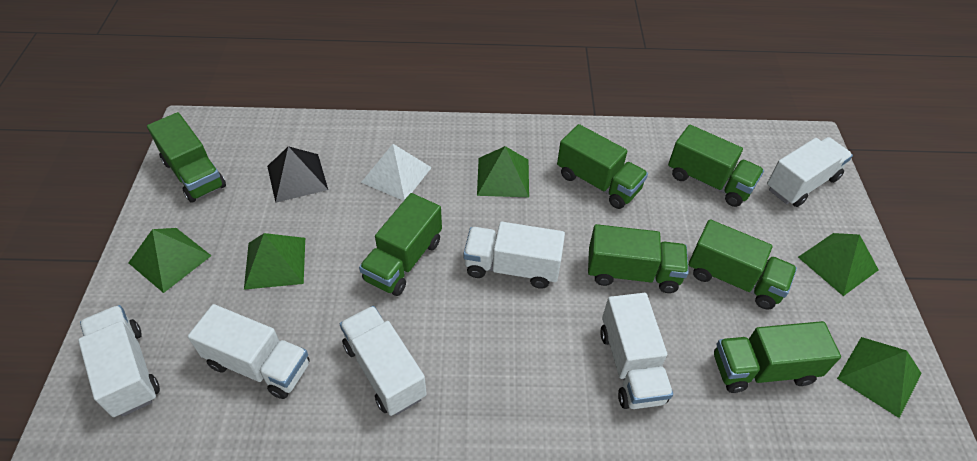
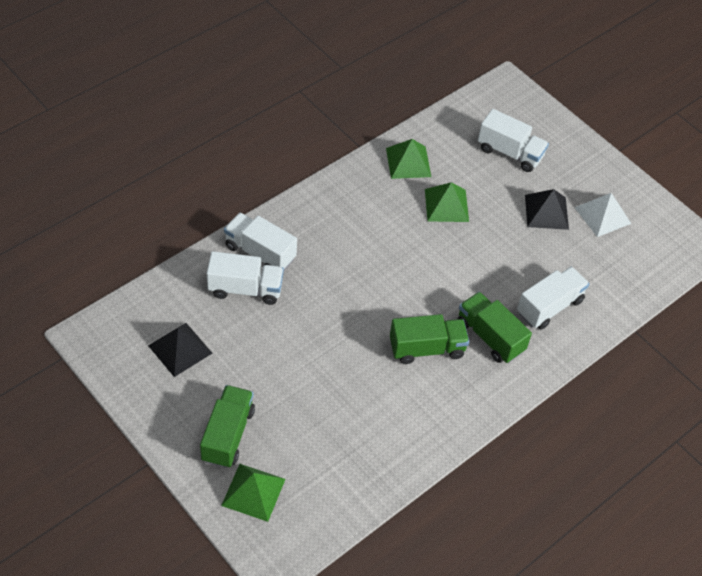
black pyramid: [267,146,328,203] = 1 -> [148,323,212,377] [525,189,569,230] = 2
green pyramid: [128,228,211,293] [244,233,305,290] [477,146,529,197] [798,233,879,296] [837,337,922,418] = 5 -> [221,464,285,522] [386,139,431,179] [425,182,469,222] = 3
green truck: [147,112,226,203] [359,193,442,296] [557,124,648,209] [588,224,689,293] [668,124,764,207] [688,219,797,310] [714,321,841,393] = 7 -> [200,385,255,468] [390,314,469,364] [458,292,532,363] = 3
white truck: [78,305,160,417] [188,304,310,399] [340,306,427,416] [463,222,565,289] [600,293,673,409] [767,137,853,207] = 6 -> [207,251,284,305] [224,213,297,271] [478,109,549,172] [517,267,589,330] = 4

